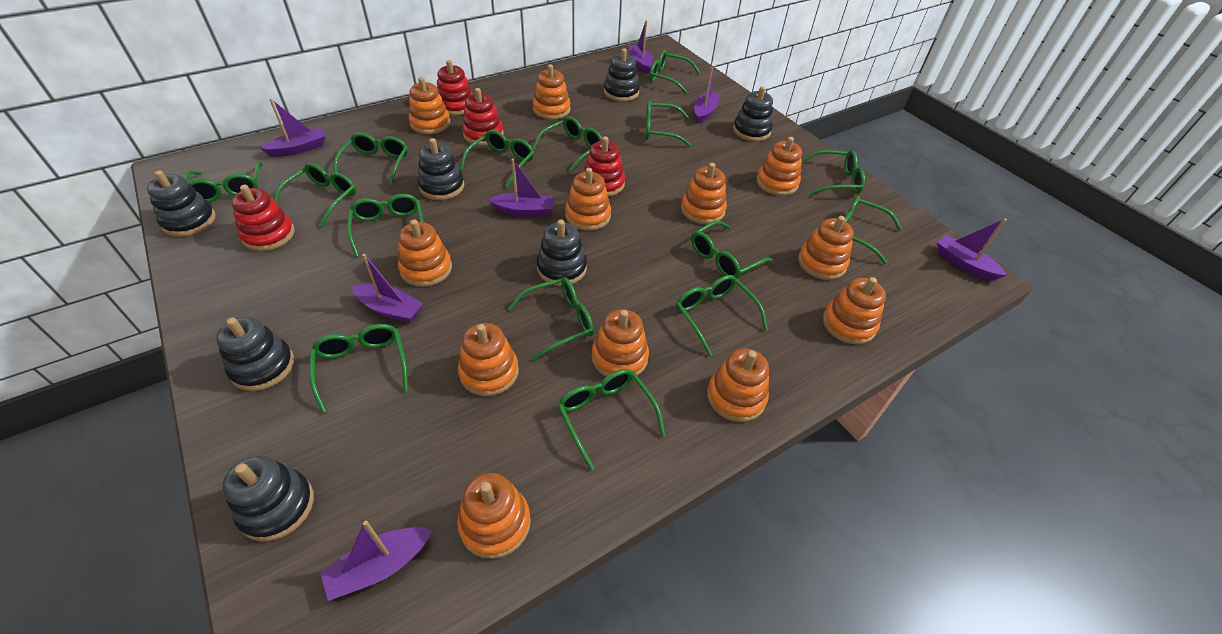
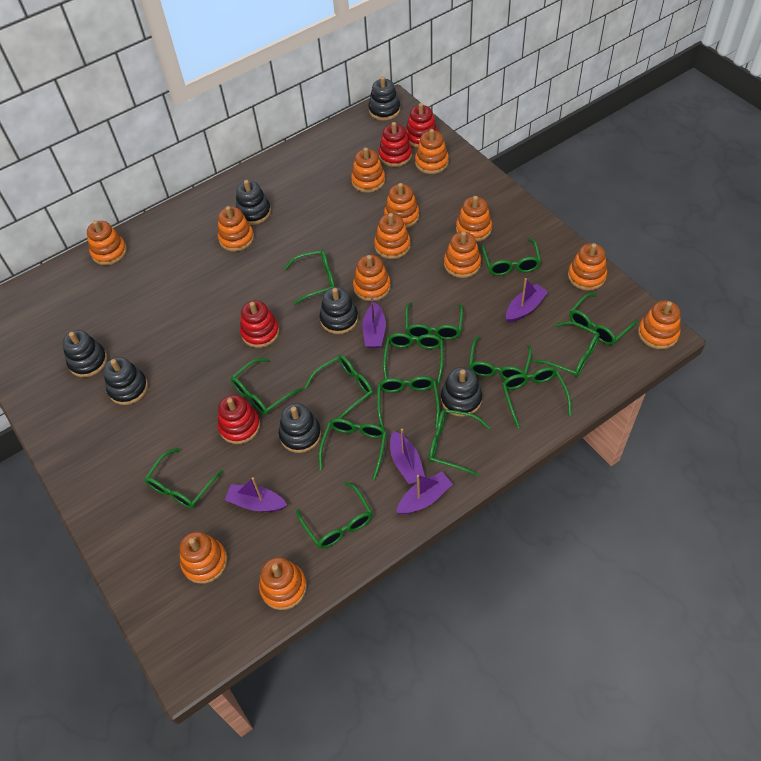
orange stacking toy: [398,219,452,287] [409,77,450,134] [457,473,531,559] [458,323,519,396] [533,64,571,119] [565,168,611,231] [592,309,649,377] [681,163,727,224] [707,348,769,422] [756,137,802,196] [798,216,854,280] [823,277,886,345] = 12 -> [87,220,127,265] [179,531,227,584] [218,206,254,252] [259,557,307,610] [351,147,385,193] [353,255,391,301] [374,213,411,259] [384,183,419,228] [415,129,449,174] [444,231,481,278] [456,196,492,242] [568,243,607,291] [638,300,681,349] = 13
purple boat: [260,99,326,157] [320,521,432,601] [352,254,423,323] [488,159,555,217] [629,20,653,74] [694,67,720,124] [937,218,1007,281] = 7 -> [225,477,287,512] [362,294,386,348] [390,429,425,484] [396,472,453,514] [506,278,548,323] = 5

